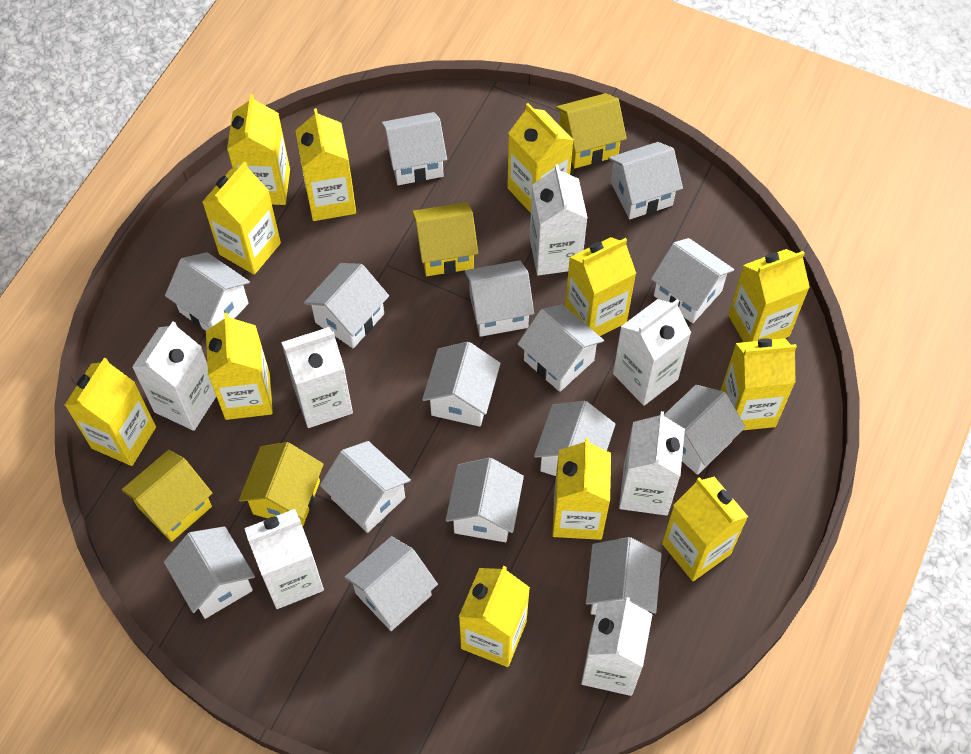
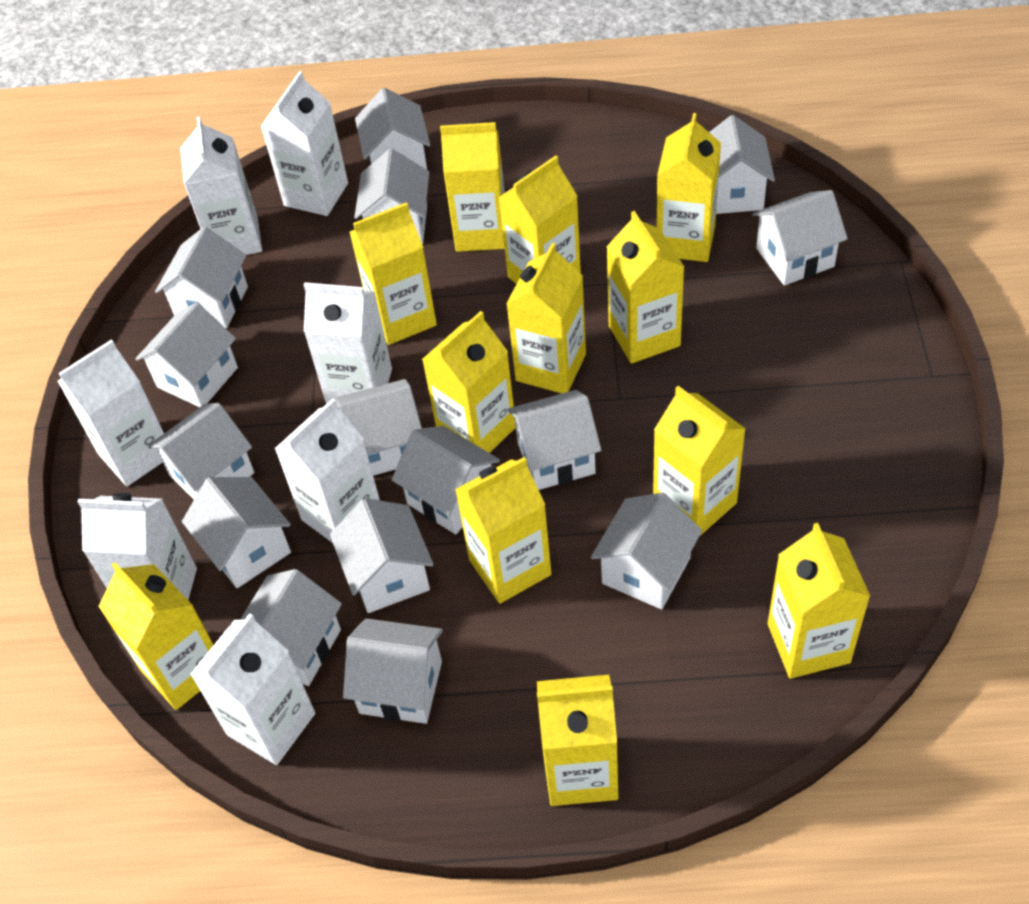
yellow house: [122,450,212,542] [239,442,324,527] [412,202,478,276] [556,93,627,168] = 4 -> none = 0

